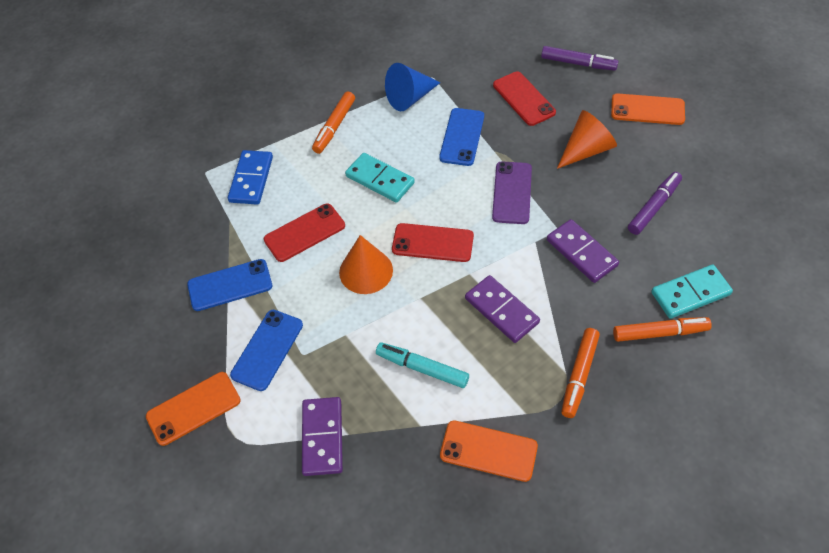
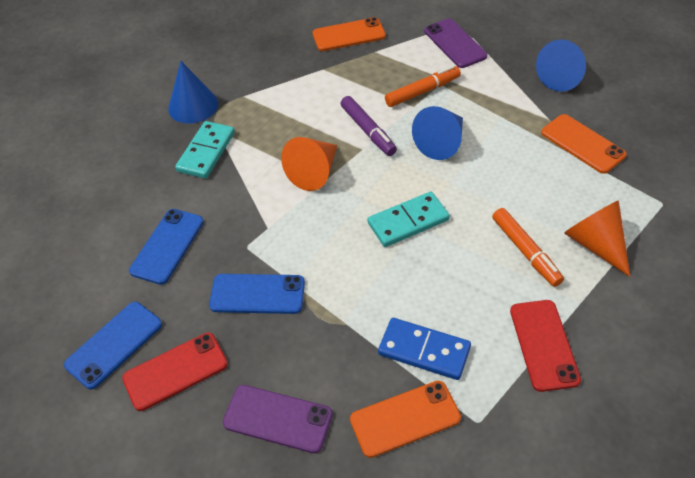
blue cone: [385,63,440,111] = 1 -> [168,61,218,124] [412,106,463,160] [536,39,586,92] = 3
orange marker: [312,91,355,154] [561,328,600,418] [613,317,712,342] = 3 -> [385,65,461,107] [492,208,564,287] = 2
purple domino: [302,397,343,476] [465,275,540,343] [547,219,619,283] = 3 -> none = 0
purple marker: [541,46,618,71] [628,172,682,235] = 2 -> [341,96,397,156] = 1
purple phone: [492,161,532,224] = 1 -> [223,385,333,453] [424,19,487,68] = 2
red phone: [264,203,345,262] [392,223,474,262] [493,71,556,126] = 3 -> [122,332,228,411] [510,300,581,392] = 2
turquoise marker: [376,342,469,388] = 1 -> none = 0

